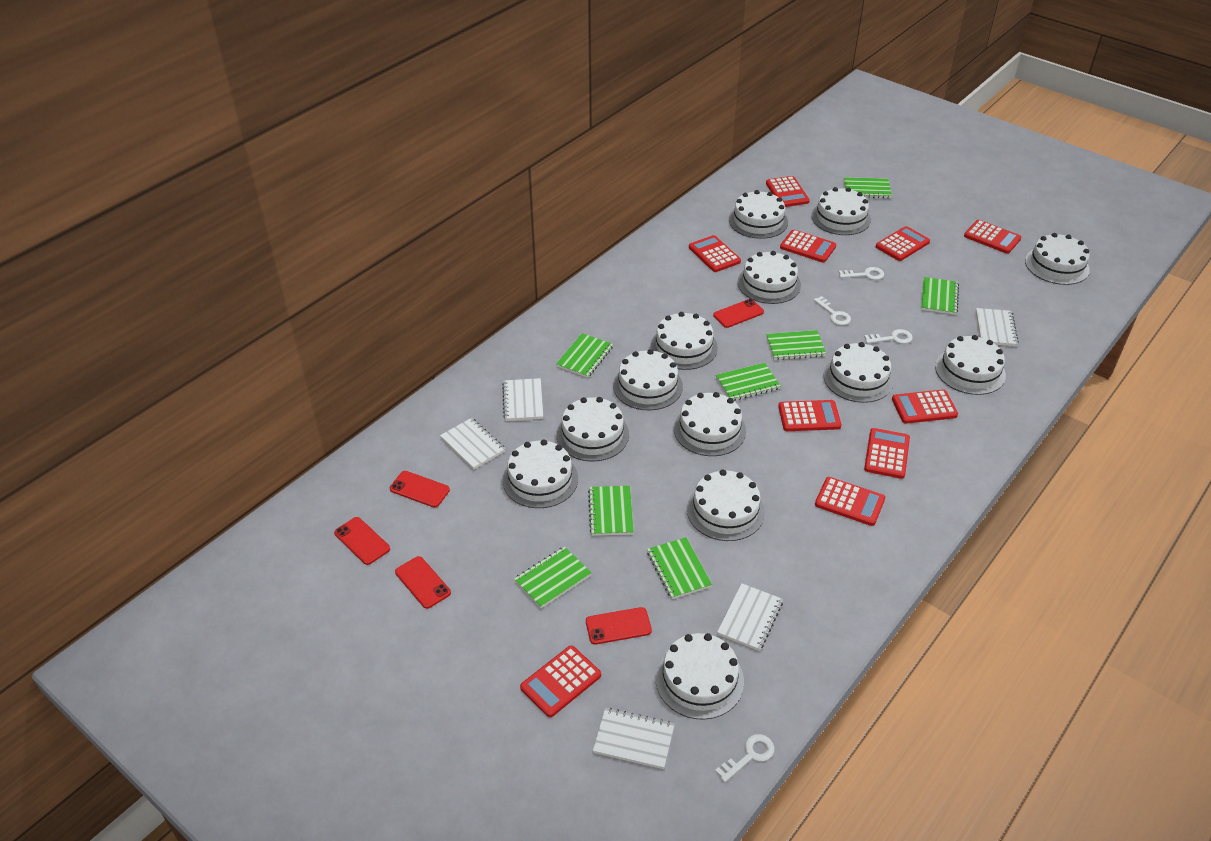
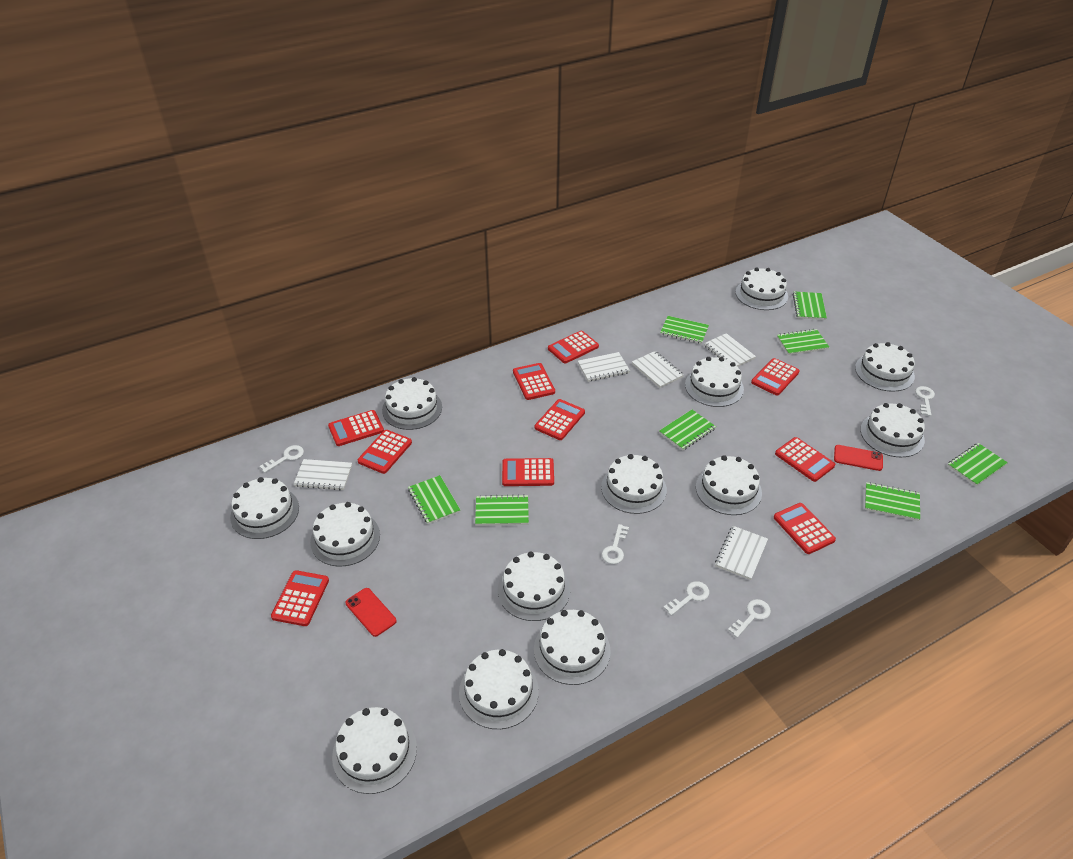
red phone: [334,517,390,565] [390,471,450,508] [395,556,451,609] [586,607,652,645] [713,299,764,328] = 5 -> [346,588,397,637] [834,445,883,471] = 2
white key: [715,734,774,782] [814,296,851,325] [839,267,884,280] [864,329,913,344] = 4 -> [260,445,304,473] [602,524,629,564] [663,581,709,616] [728,599,771,638] [915,386,935,416] = 5

